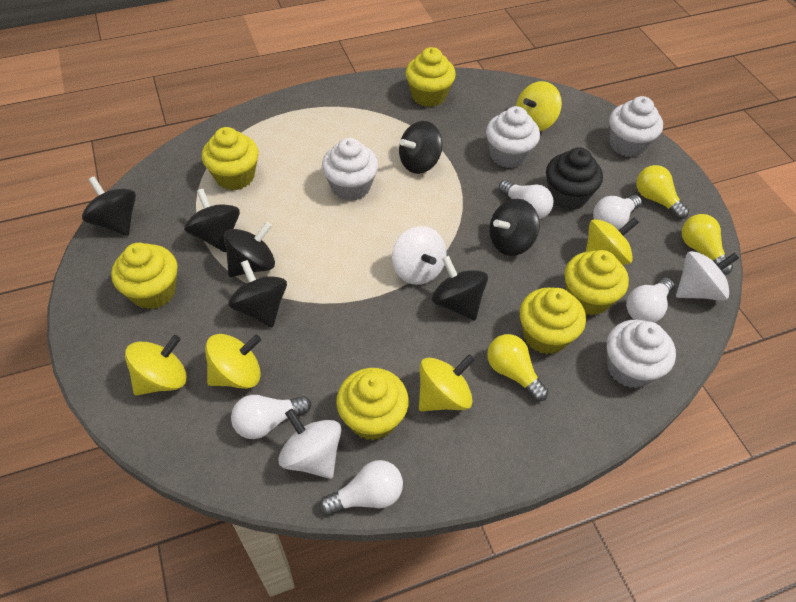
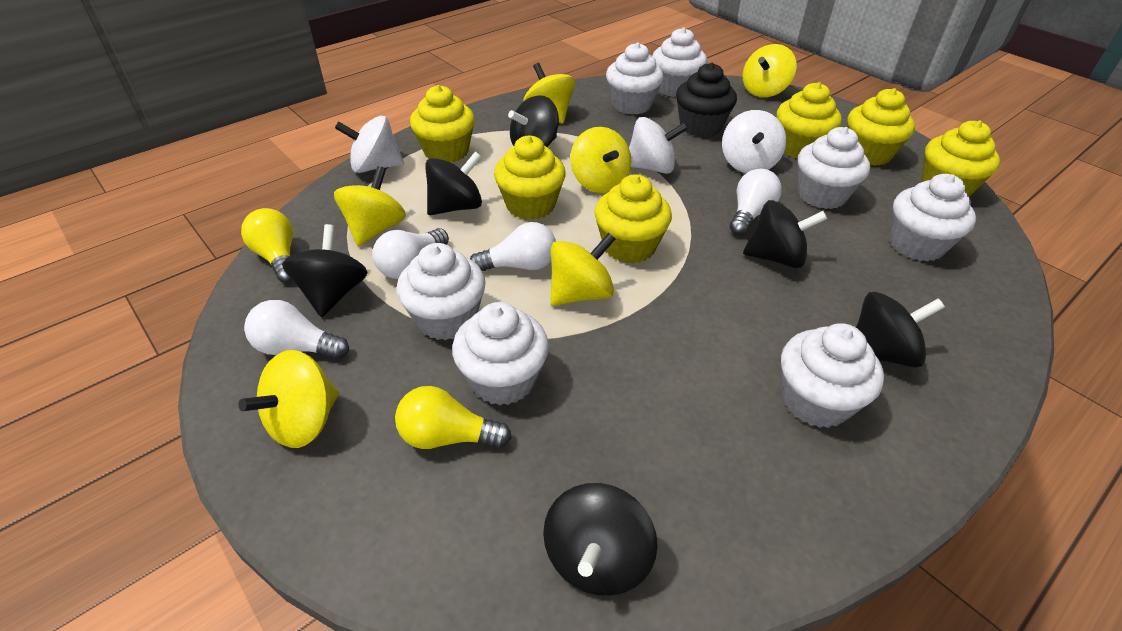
black spinning top: [82,176,136,236] [184,189,240,252] [224,222,275,277] [228,260,287,328] [399,121,442,174] [432,256,488,321] [489,199,540,256] = 7 -> [282,224,367,317] [425,151,482,215] [508,95,559,147] [543,483,657,596] [743,200,827,268] [856,292,945,367] = 6
white cupcake: [322,138,378,201] [486,106,540,168] [607,320,676,388] [609,96,663,157] = 4 -> [397,243,486,340] [452,302,549,406] [606,42,664,115] [652,27,707,97] [781,324,884,428] [798,127,870,209] [890,174,976,262] = 7
white light bulb: [231,395,311,439] [320,460,403,515] [499,180,553,219] [593,195,642,230] [626,277,674,322] = 5 -> [244,300,349,359] [373,228,449,279] [470,222,556,271] [730,169,782,235] = 4
yellow light bulb: [487,334,549,401] [636,165,689,219] [682,214,733,275] = 3 -> [241,208,293,283] [395,386,512,449] = 2
yellow spinning top: [125,335,187,396] [205,334,261,389] [419,354,475,411] [516,81,562,131] [586,217,639,265] = 5 -> [238,350,339,448] [334,166,406,246] [523,63,575,123] [550,233,615,306] [570,127,632,193] [742,44,797,97] = 6

